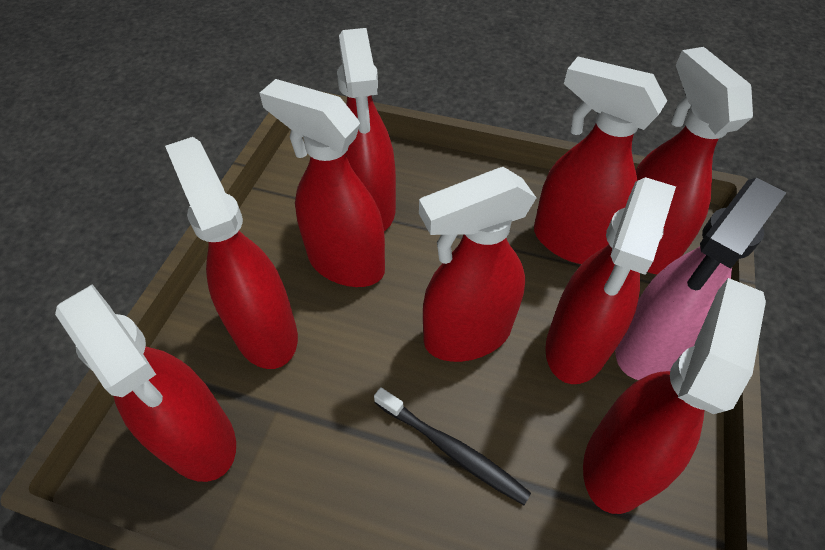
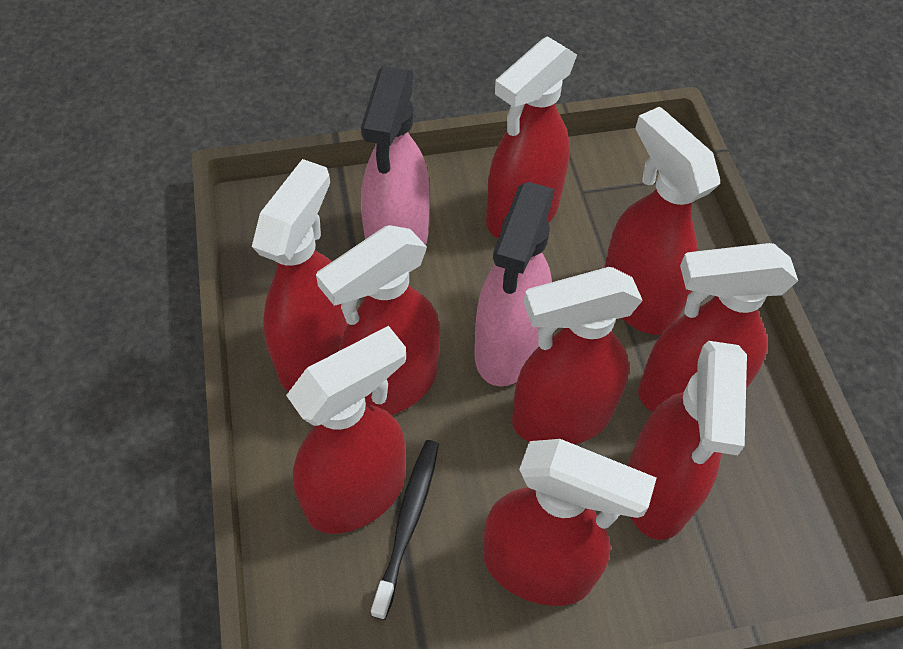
pink spray bottle: [615,178,787,380] = 1 -> [361,66,430,245] [474,182,555,386] = 2

